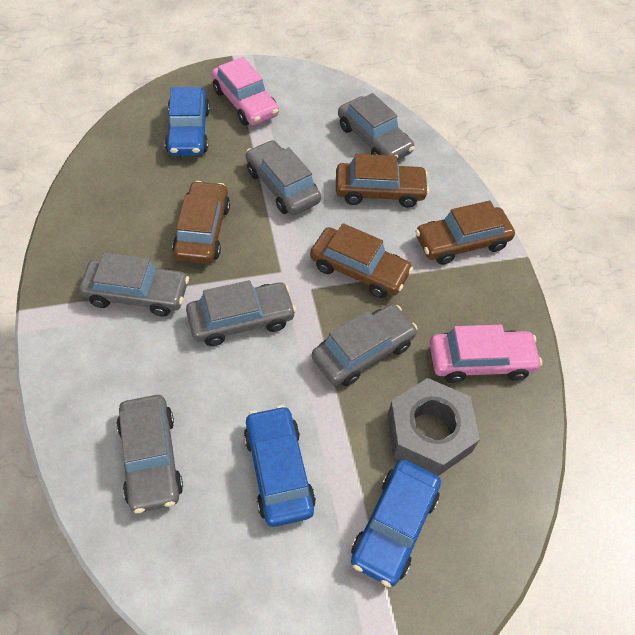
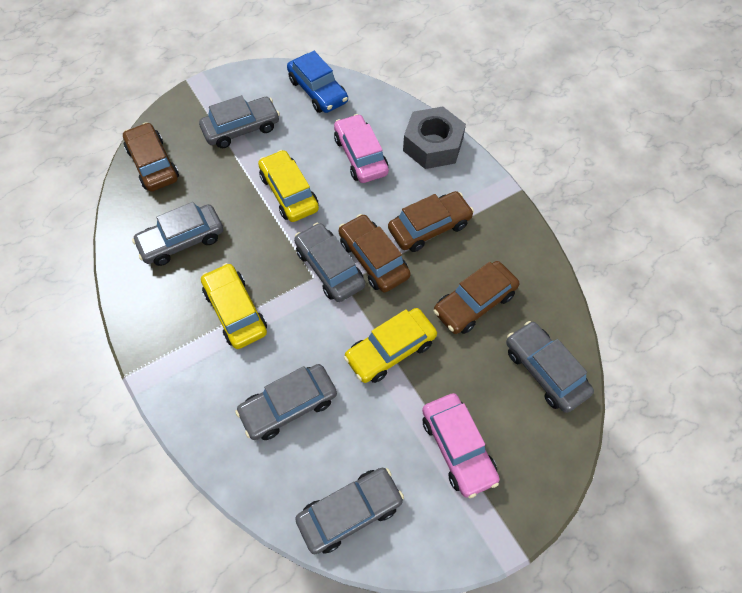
blue car: [165,87,210,156] [244,405,316,527] [351,459,441,587] = 3 -> [287,51,348,113] = 1
yellow car: none = 0 -> [201,263,267,349] [258,150,319,222] [344,308,437,383] = 3

